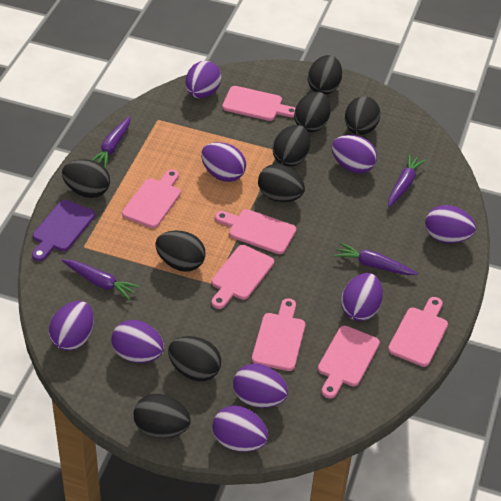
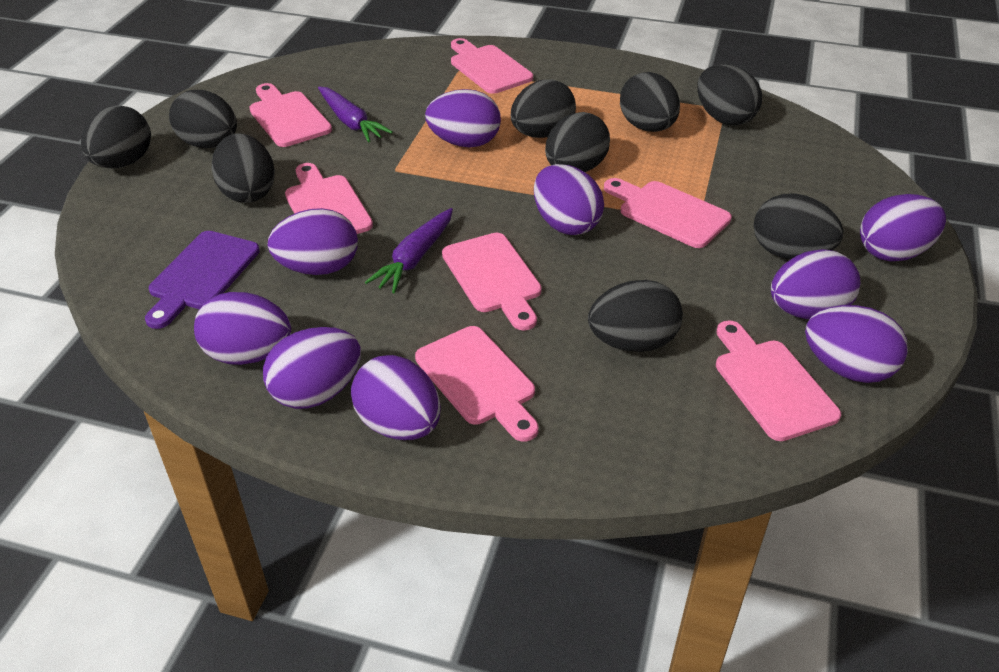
purple carrot: [62,259,140,300] [92,116,130,169] [334,242,418,275] [388,154,426,207] = 4 -> [318,86,393,142] [365,208,453,293] = 2

